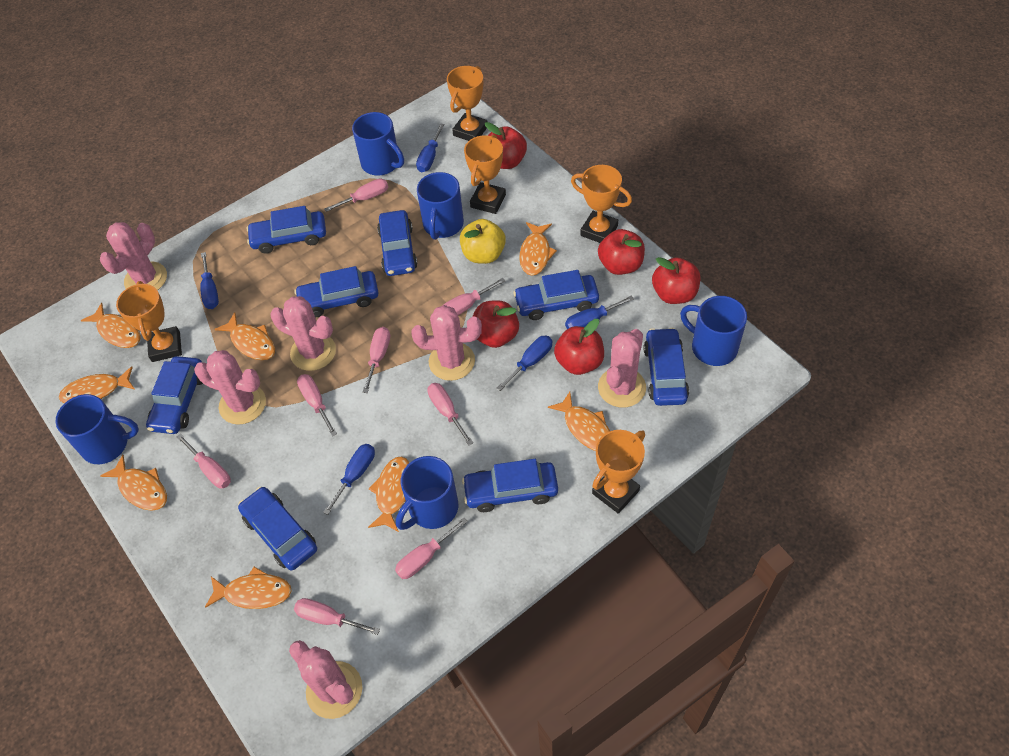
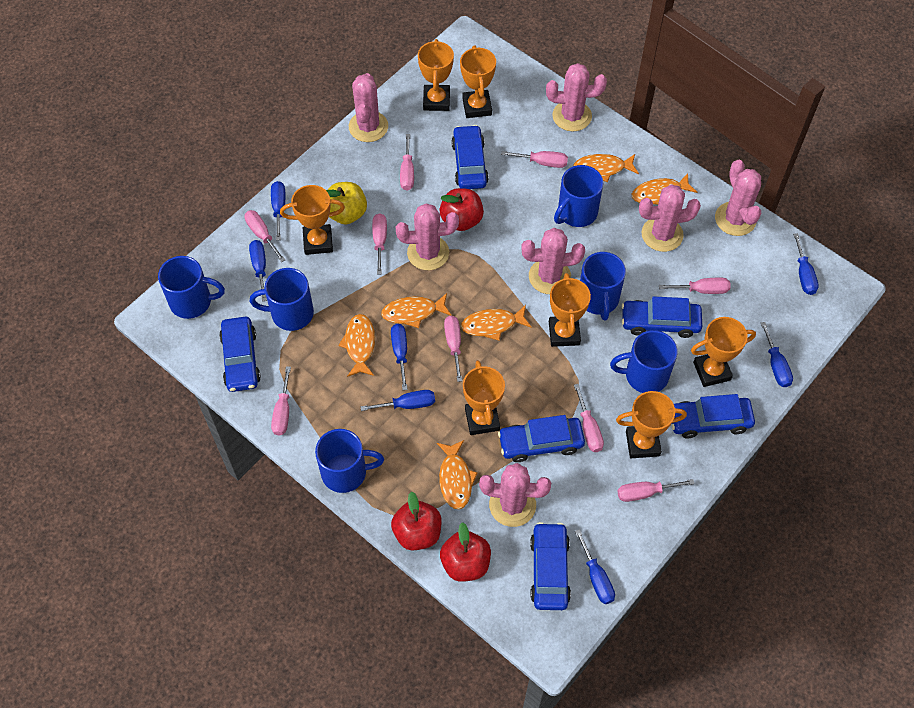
blue car: [146,356,203,434] [238,487,317,571] [246,206,326,254] [294,266,379,317] [377,210,418,276] [462,459,558,512] [513,270,599,320] [644,328,689,406] = 8 -> [219,317,261,392] [451,125,489,189] [498,415,585,462] [530,522,571,610] [622,296,702,338] [672,394,755,438] = 6
blue mug: [56,394,139,464] [352,112,404,176] [396,456,458,530] [417,172,464,240] [680,296,747,366] = 5 -> [158,256,225,319] [250,268,314,331] [315,429,384,493] [554,165,603,227] [580,252,626,320] [610,330,678,393] = 6
blue screwdriver: [200,252,219,309] [323,444,375,515] [416,123,444,172] [497,335,552,391] [565,295,634,329] = 5 -> [249,240,267,301] [271,181,285,240] [360,390,435,411] [391,324,408,390] [575,529,615,604] [761,322,793,387] [793,233,819,295] = 7
orange fish: [59,367,134,403] [81,303,141,348] [100,455,167,511] [205,567,291,609] [214,312,275,360] [368,456,410,532] [519,222,557,276] [548,392,610,451] = 8 -> [338,314,375,377] [381,293,452,328] [437,440,478,509] [461,305,532,341] [573,154,639,182] [632,173,697,205] = 6
orange trophy: [116,281,182,362] [447,66,488,141] [464,135,506,214] [571,165,632,243] [592,430,645,514] = 5 -> [280,185,345,255] [418,39,454,111] [460,45,496,118] [463,360,505,435] [549,273,591,347] [616,391,687,458] [691,317,756,387] = 7
pink cactus: [100,222,167,290] [194,350,266,425] [270,296,336,371] [289,640,362,719] [411,305,482,381] [598,329,646,408] = 6 -> [349,73,388,142] [396,203,459,270] [479,463,551,527] [521,228,585,294] [546,63,607,132] [639,185,701,252] [715,160,761,236] = 7
pink screwdriver: [176,434,231,488] [294,598,380,635] [297,374,337,436] [324,179,388,212] [362,327,390,393] [395,518,468,579] [427,383,473,446] [442,278,505,315] = 8 -> [244,210,285,262] [271,366,291,435] [372,213,387,274] [400,134,414,190] [444,316,462,382] [501,151,568,168] [574,384,604,452] [617,479,694,502] [659,277,731,294] = 9
red apple: [472,300,519,348] [485,122,527,169] [554,319,604,375] [598,229,645,275] [652,257,700,304] = 5 -> [391,492,442,550] [439,188,484,231] [440,522,491,582] = 3

